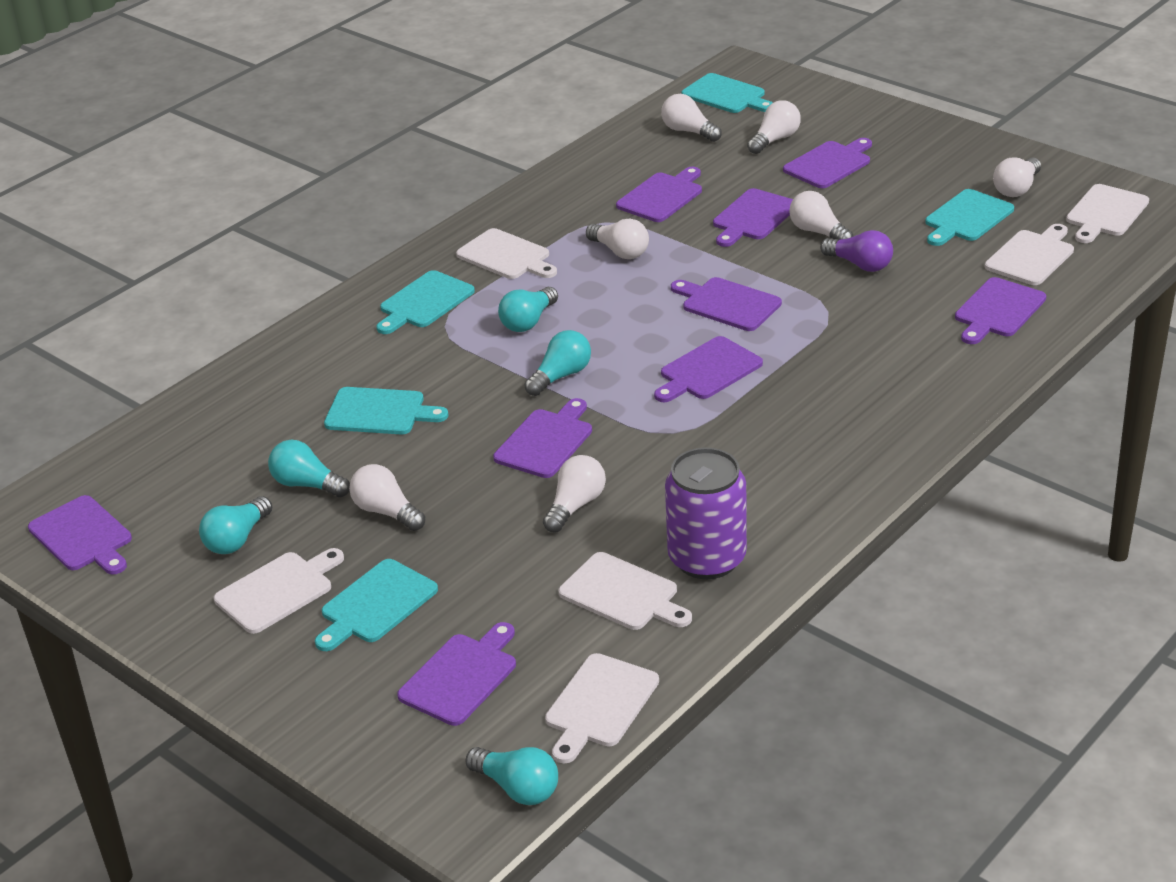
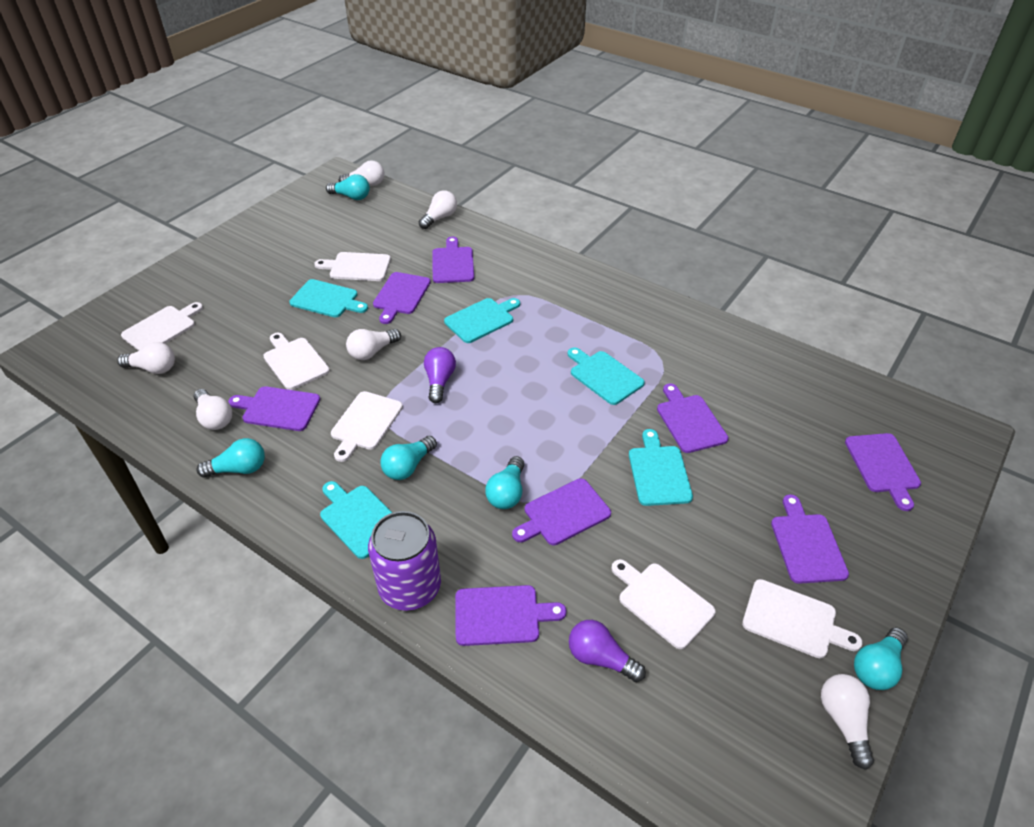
purple cutting board: [28,495,132,575] [397,622,516,726] [493,398,592,478] [616,167,702,222] [654,336,763,402] [671,277,782,331] [713,188,793,247] [783,138,872,188] [955,277,1046,344] = 9 -> [228,386,320,431] [373,272,431,324] [432,237,474,283] [455,585,566,646] [512,478,611,545] [657,383,729,453] [771,494,849,584] [845,433,921,511] = 8
purple light bulb: [820,230,893,272] = 1 -> [424,347,456,403] [569,620,646,682] = 2
white light bulb: [349,464,426,531] [543,455,606,533] [586,218,649,259] [661,94,722,142] [747,100,801,154] [789,191,853,240] [993,157,1041,197] = 7 -> [117,342,175,374] [193,389,232,430] [339,160,384,186] [346,329,401,360] [419,190,457,229] [821,674,874,770] = 6

